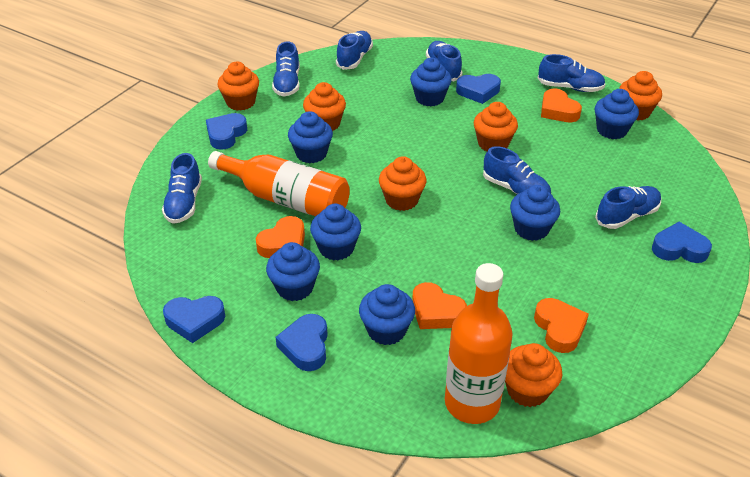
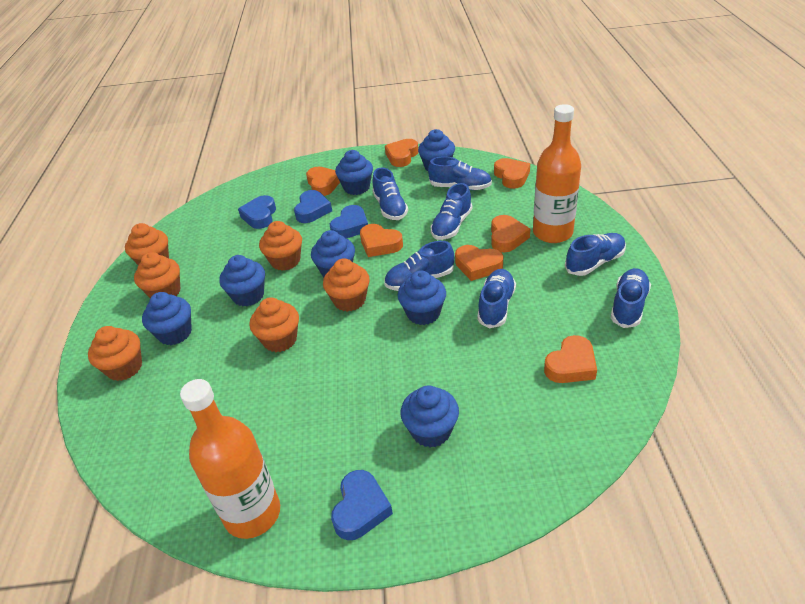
blue heart: [163,296,225,343] [206,113,247,150] [276,314,328,371] [456,74,501,104] [652,222,712,263] = 5 -> [238,195,276,229] [294,190,332,223] [330,205,368,238] [331,470,393,540] = 4
orange heart: [256,216,305,258] [412,282,467,329] [534,298,589,353] [541,89,582,122] = 4 -> [306,167,340,196] [360,224,403,257] [385,139,418,167] [455,245,503,281] [491,215,530,252] [494,158,530,189] [544,335,597,383] = 7

